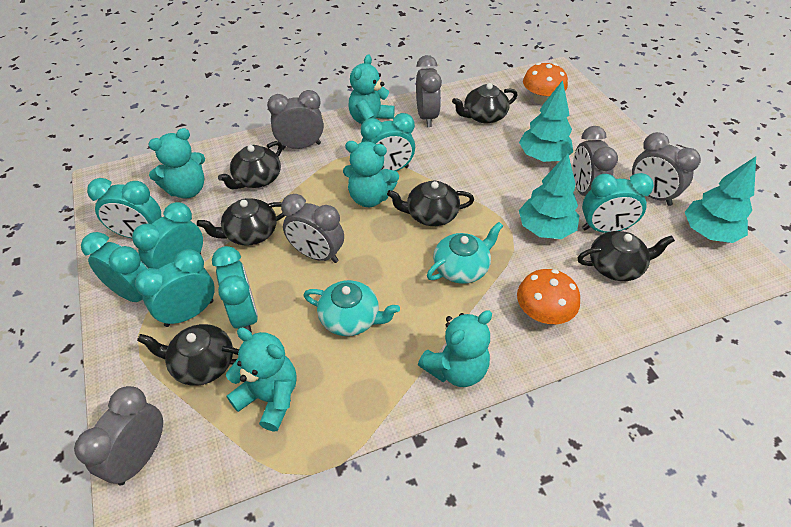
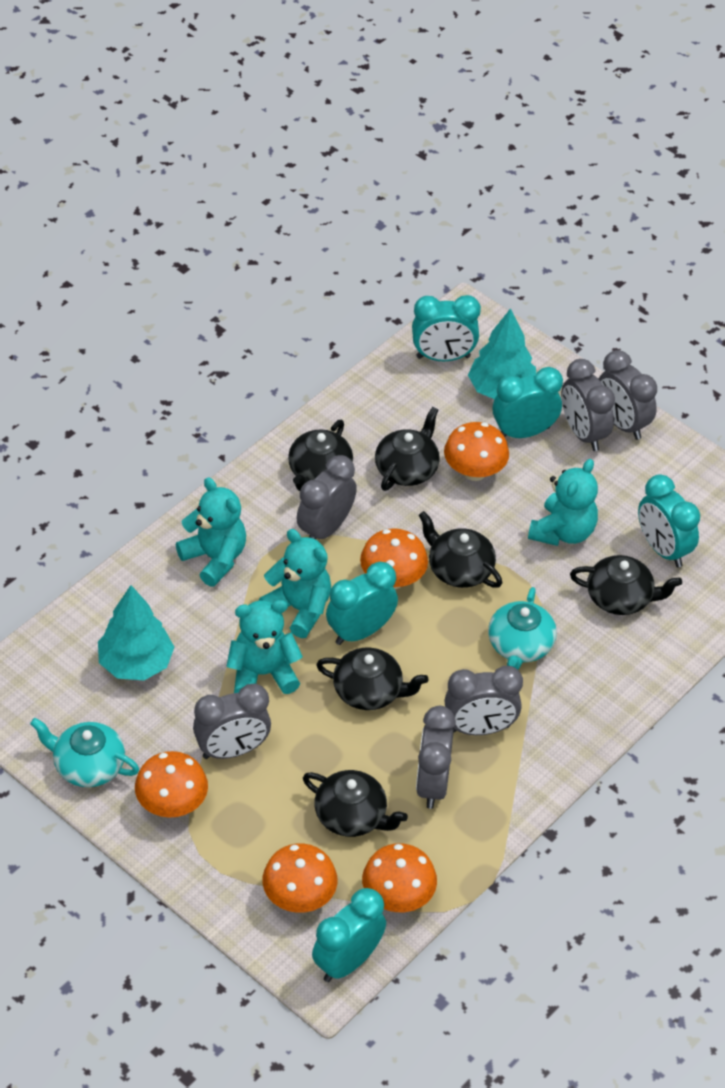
orange mushroom: [517,269,580,324] [523,63,568,105] = 2 -> [135,751,208,817] [262,844,337,913] [360,528,428,589] [362,843,437,912] [444,422,509,481] = 5
turquoise clock: [81,232,147,302] [87,178,161,238] [132,202,203,269] [135,249,215,327] [212,246,258,333] [361,113,415,171] [582,173,654,233] = 7 -> [312,888,386,982] [326,562,398,645] [412,295,481,361] [493,367,563,438] [638,474,700,567] = 5
turquoise teddy bear: [148,128,205,199] [226,327,296,431] [343,141,399,207] [349,54,395,125] [418,310,492,387] = 5 -> [176,477,246,587] [226,600,303,694] [259,529,331,638] [528,459,598,546] = 4
turquoise tree: [519,80,573,162] [519,153,579,239] [685,156,756,243] = 3 -> [98,585,174,680] [468,308,536,399] = 2

